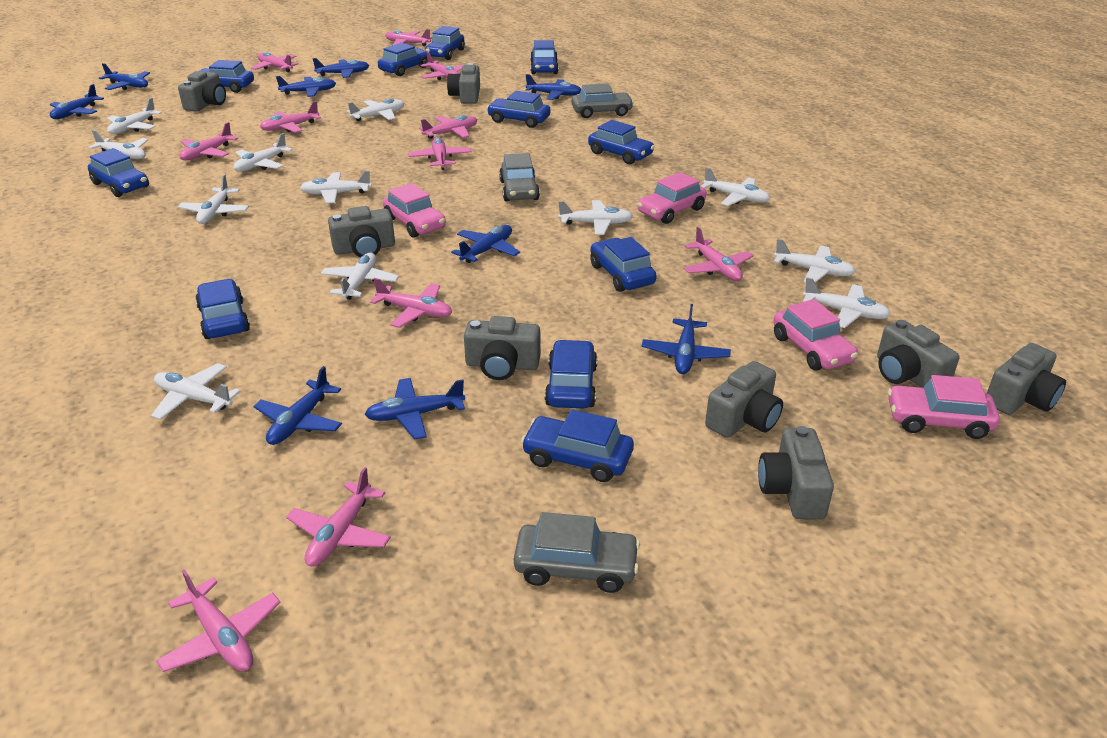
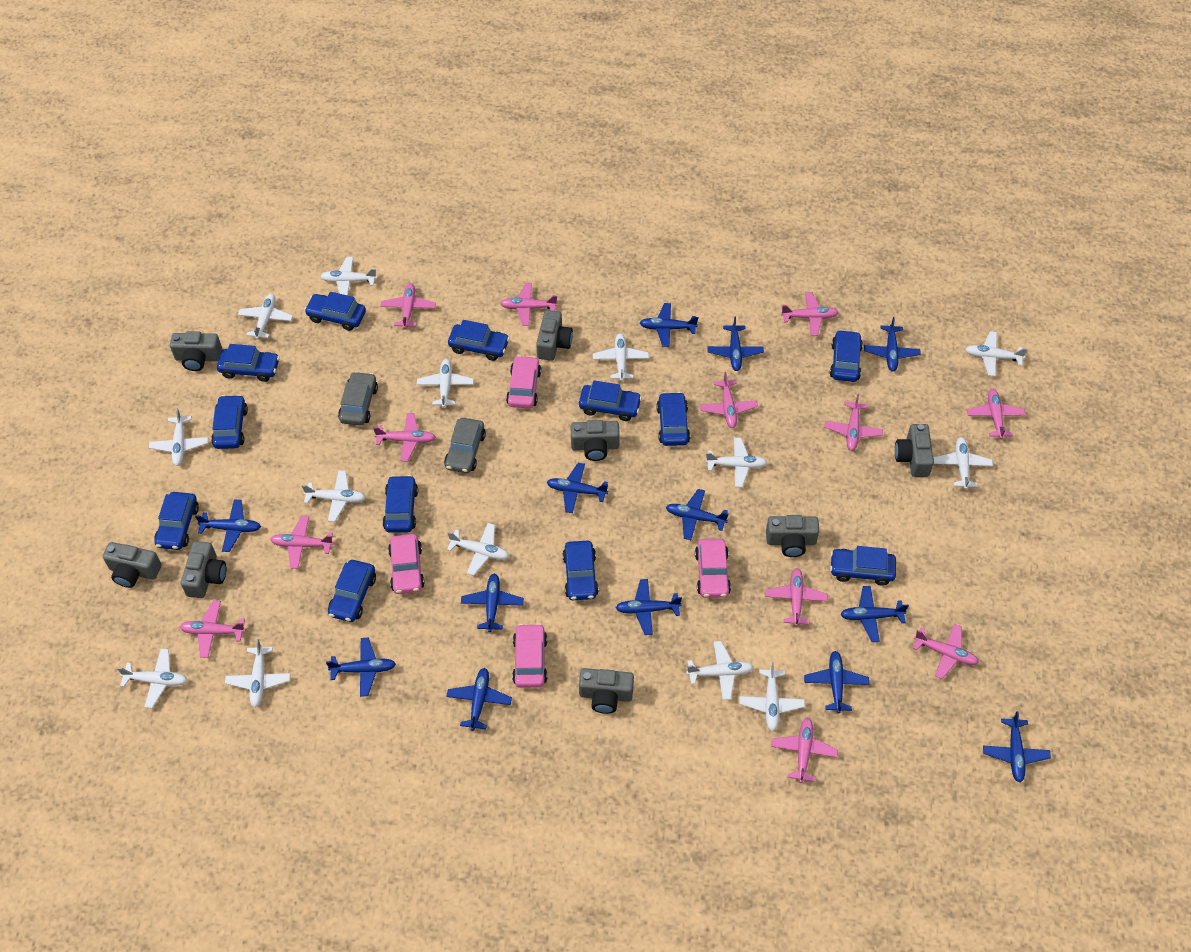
blue car: [88,148,149,197] [195,279,250,339] [200,60,254,93] [378,43,430,76] [425,26,465,60] [487,91,550,128] [521,409,634,482] [530,40,558,74] [544,340,597,408] [588,120,655,164] [590,237,657,292] = 11 -> [154,492,199,550] [211,395,248,449] [217,344,280,382] [304,292,366,331] [328,560,376,622] [383,475,418,533] [448,320,510,361] [563,541,599,600] [579,380,642,421] [657,392,690,446] [830,330,863,382] [830,546,896,586] = 12
blue plane: [50,84,104,119] [99,63,150,90] [254,366,342,445] [276,76,336,97] [312,58,369,78] [364,378,465,440] [451,225,520,263] [526,74,581,100] [641,304,731,374] = 9 -> [195,500,261,552] [326,638,396,697] [446,668,512,731] [461,573,524,632] [547,463,608,513] [616,579,682,635] [640,303,698,347] [666,489,728,540] [707,317,764,371] [804,651,869,713] [840,586,909,642] [864,317,920,372] [983,711,1051,783] = 13
grey car: [499,153,540,202] [514,512,640,593] [572,83,634,118] = 3 -> [338,371,378,426] [444,418,486,473] = 2
pink plane: [156,569,281,672] [179,122,238,160] [251,52,299,72] [260,101,321,133] [286,467,391,567] [370,278,452,328] [385,29,432,46] [408,137,472,170] [419,115,477,139] [420,52,463,80] [684,227,754,281] = 11 -> [180,601,246,658] [270,516,334,569] [373,413,436,462] [380,283,436,329] [500,283,558,326] [700,372,758,428] [765,568,828,627] [771,718,838,783] [781,292,839,336] [824,394,883,451] [913,624,979,679] [967,389,1026,439] = 12
white plane: [88,130,148,159] [107,98,162,134] [151,363,241,420] [178,174,249,224] [233,133,293,172] [300,171,372,203] [321,253,399,300] [347,99,404,121] [558,200,633,235] [701,167,770,206] [774,239,856,283] [803,277,891,328] = 12 -> [117,649,188,708] [149,408,208,466] [225,639,290,707] [238,294,293,339] [302,471,366,522] [320,257,377,295] [417,359,474,408] [447,523,509,576] [593,334,649,381] [686,641,753,700] [705,438,767,487] [739,662,805,731] [933,437,993,490] [965,331,1028,376] = 14

